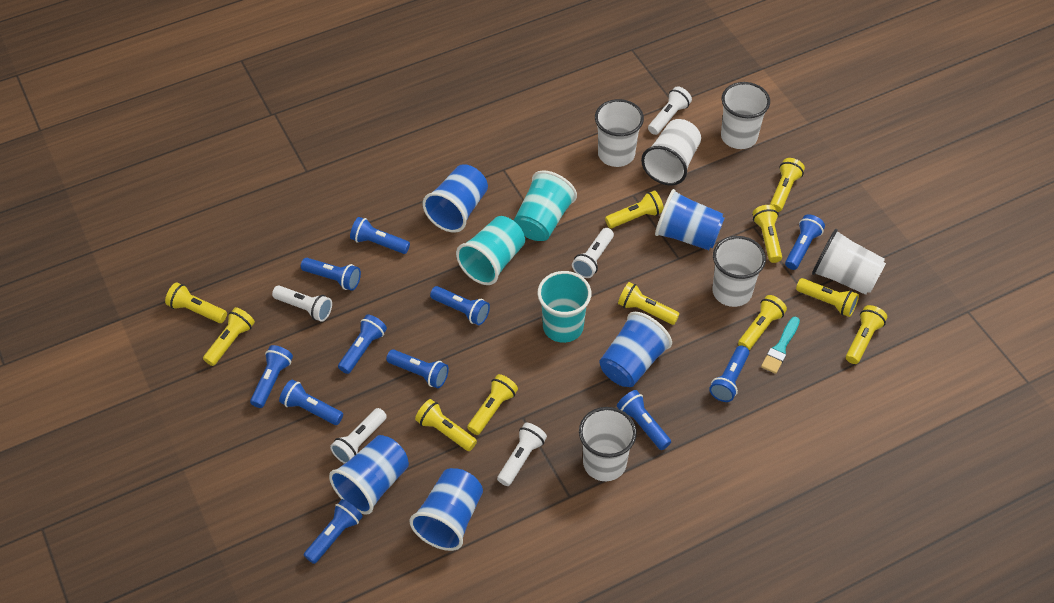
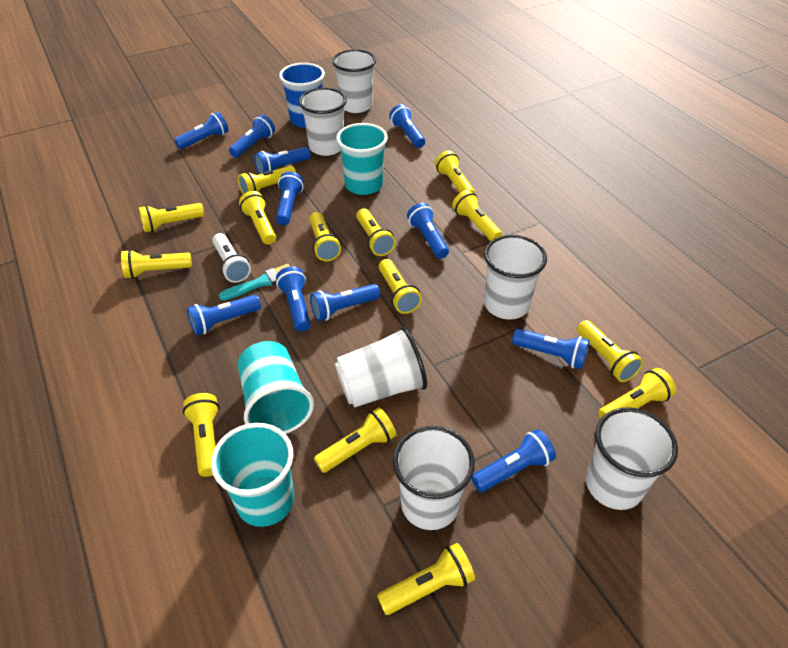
blue cup: [329,435,409,515] [410,468,483,551] [423,164,488,233] [599,312,672,387] [655,189,725,250] = 5 -> [279,63,325,128] = 1
white flashlight: [272,286,332,322] [330,408,387,464] [497,423,547,486] [572,228,614,278] [648,86,692,135] = 5 -> [212,233,251,283] = 1
yellow flashlight: [165,282,227,323] [203,307,255,366] [415,399,477,451] [467,374,518,435] [605,190,664,228] [618,282,680,325] [738,295,787,350] [753,205,782,263] [770,158,805,212] [796,278,859,317] [846,305,887,364] = 11 -> [121,249,192,279] [139,203,204,232] [183,393,219,477] [238,166,296,194] [239,191,276,245] [309,212,341,261] [314,407,396,473] [356,208,396,256] [377,543,475,615] [379,259,422,314] [435,151,475,194] [452,190,502,241] [577,320,643,382] [598,368,676,419] = 14

